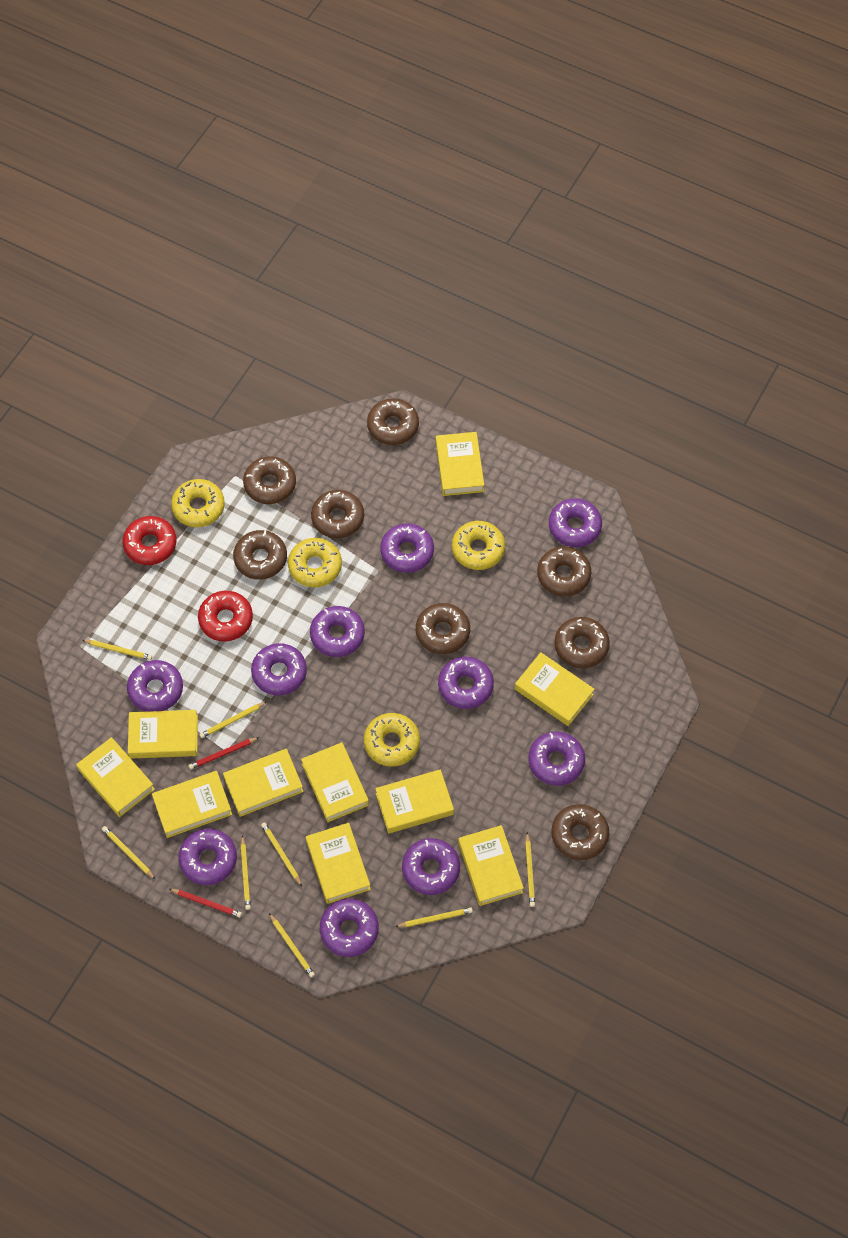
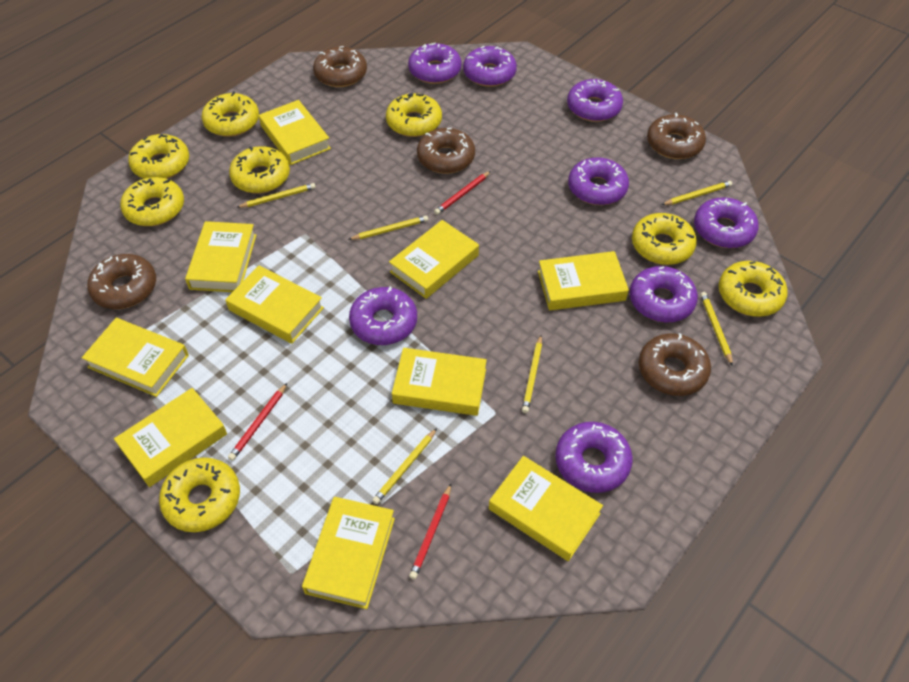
brown donut: [233,530,287,580] [243,456,296,504] [311,490,364,538] [367,398,419,445] [416,603,470,654] [537,547,591,596] [551,804,609,860] [554,617,610,668] = 8 -> [87,254,156,309] [313,46,367,87] [417,128,475,174] [639,333,711,396] [647,113,706,159] = 5
purple donut: [127,660,183,712] [178,829,237,885] [251,643,307,695] [310,606,365,657] [320,899,379,957] [380,523,434,573] [402,838,460,895] [438,657,494,709] [528,732,585,786] [549,498,602,547] = 10 -> [349,286,417,345] [408,43,462,84] [463,46,517,87] [555,422,633,493] [567,79,623,122] [568,157,629,205] [630,266,698,323] [694,198,759,248] = 8
red donut: [123,516,176,565] [198,591,253,641] = 2 -> none = 0
red pencil: [169,889,242,918] [189,737,259,769] = 2 -> [228,383,287,461] [409,484,451,579] [434,171,491,215] = 3
yellow donut: [171,479,225,527] [288,538,342,587] [364,713,420,767] [452,521,505,570] = 4 -> [120,177,184,226] [128,134,189,179] [159,457,240,532] [202,91,259,137] [229,146,290,193] [386,93,442,137] [632,213,697,265] [719,261,788,317] = 8
yellow pencil: [82,640,152,660] [102,826,156,880] [200,702,267,738] [241,835,251,910] [261,822,302,886] [269,913,315,977] [395,908,473,927] [525,832,535,907] = 8 -> [236,183,316,208] [348,216,428,240] [372,428,437,504] [522,335,542,413] [662,181,732,205] [700,292,733,366] = 6

